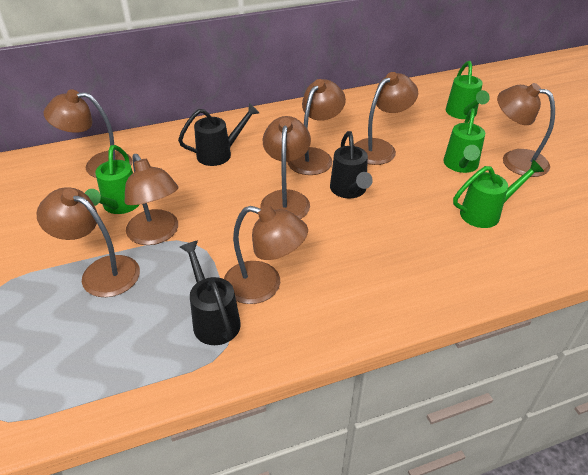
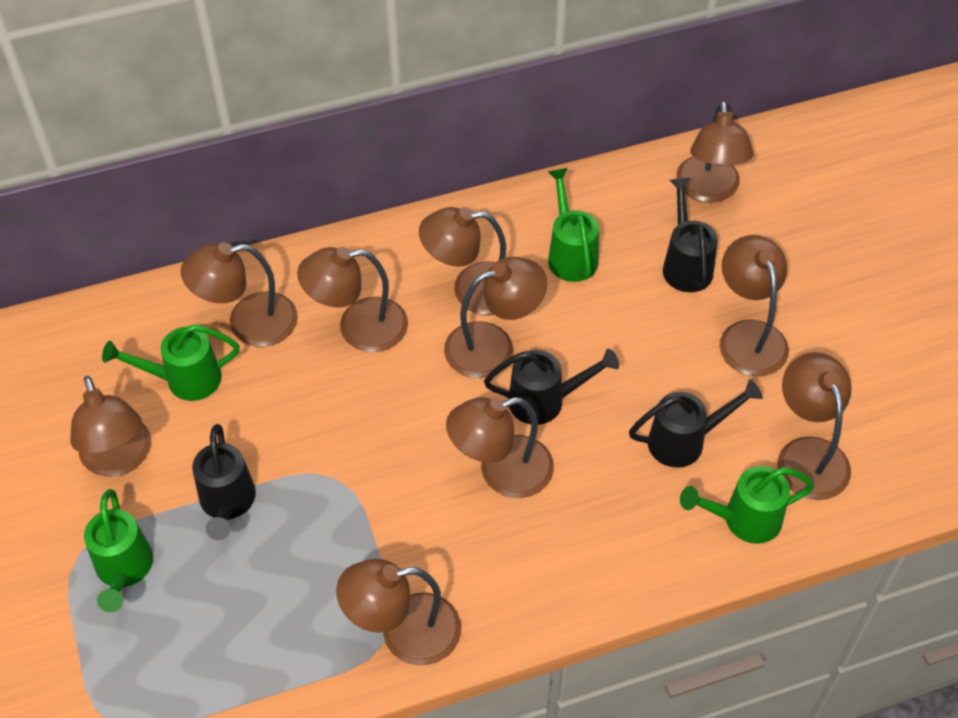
black watering can: [178,103,259,166] [180,241,241,345] [330,131,373,198] = 3 -> [192,424,256,540] [484,349,619,425] [629,379,763,468] [663,178,718,292] = 4
brown lamp: [36,187,140,297] [44,89,132,178] [125,154,178,245] [224,205,308,304] [261,116,311,219] [287,79,346,175] [354,72,418,165] [497,83,555,177] = 8 -> [70,376,151,477] [181,243,298,347] [297,247,408,352] [336,559,461,666] [419,207,506,315] [444,257,547,378] [446,397,554,498] [676,100,754,203] [720,235,789,377] [777,352,852,500] = 10

